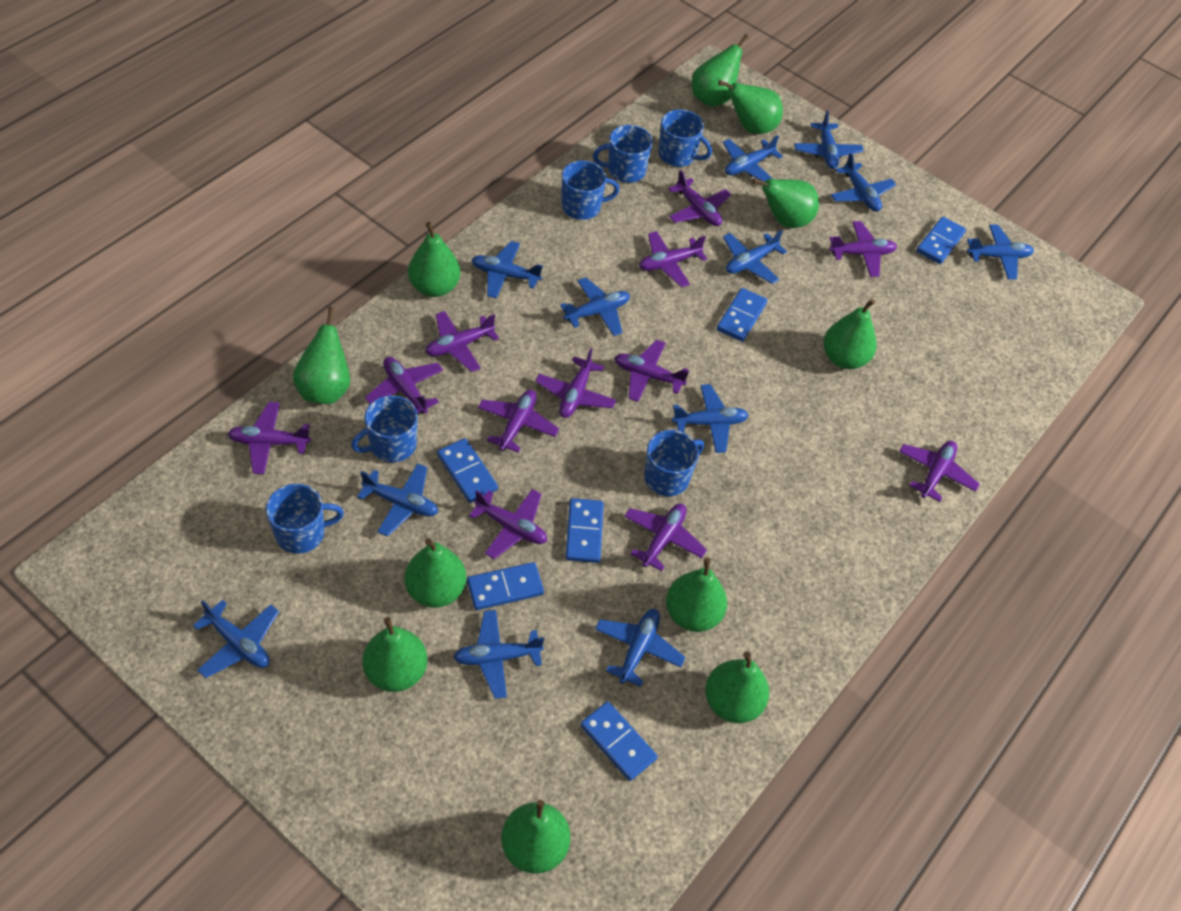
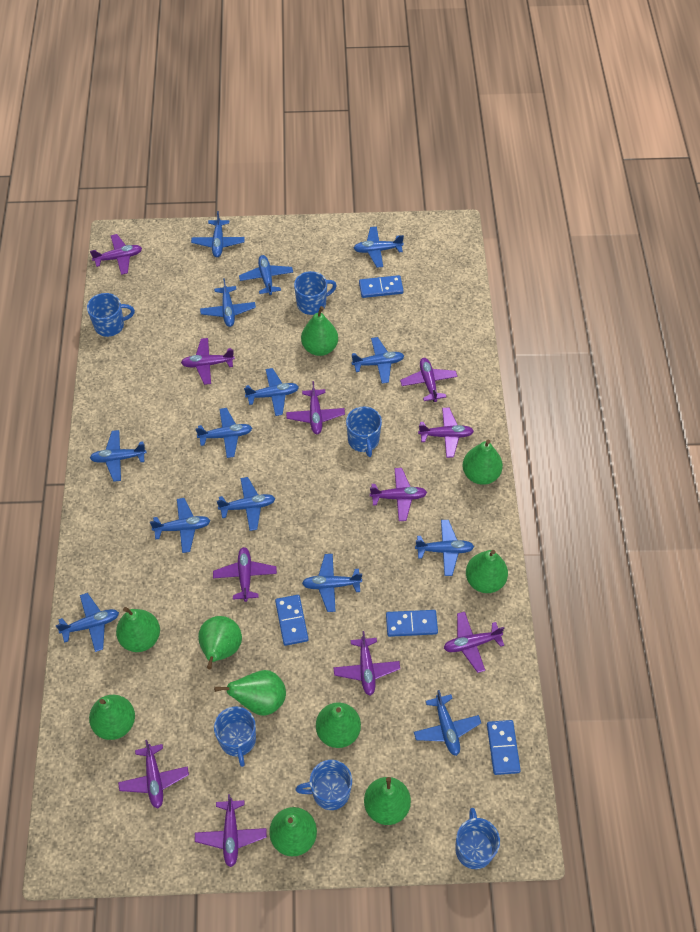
blue domino: [437,438,498,503] [467,562,544,610] [565,498,604,563] [580,701,657,781] [717,288,767,342] [916,217,966,264] = 6 -> [275,595,309,646] [359,275,404,298] [386,610,438,637] [487,720,521,775] = 4
blue plane: [193,600,279,678] [357,463,438,537] [453,610,544,699] [472,241,543,299] [560,277,630,336] [595,609,686,687] [672,384,749,453] [723,135,783,182] [723,230,787,284] [794,110,864,169] [831,153,896,212] [967,224,1034,280] = 12 -> [56,593,119,652] [90,430,147,482] [150,498,210,553] [191,211,245,257] [195,408,252,458] [200,278,256,327] [217,477,275,531] [239,255,293,295] [244,368,299,416] [302,554,362,612] [351,337,404,384] [354,227,404,268] [414,690,481,756] [415,520,474,576] = 14
green pear: [293,307,350,404] [362,617,427,692] [404,538,466,608] [408,222,460,297] [501,800,570,874] [666,558,727,632] [692,34,749,107] [705,652,769,723] [718,80,783,134] [752,178,819,228] [823,299,877,369] = 11 -> [89,695,135,740] [116,607,160,652] [198,616,242,669] [214,670,286,716] [269,807,317,856] [301,306,338,356] [316,702,361,748] [364,777,411,825] [462,440,503,485] [466,550,508,593] = 10
purple plane: [228,402,311,475] [365,357,443,414] [425,311,499,372] [469,489,547,559] [478,390,559,452] [535,348,616,418] [614,340,689,402] [624,503,707,571] [639,231,707,287] [668,170,731,226] [829,221,897,277] [899,441,979,502] = 12 -> [90,234,142,275] [118,740,189,808] [181,338,235,385] [195,794,267,867] [213,547,277,602] [286,381,345,434] [333,631,400,696] [370,468,427,521] [400,358,458,402] [418,408,474,458] [444,612,504,673] = 11

